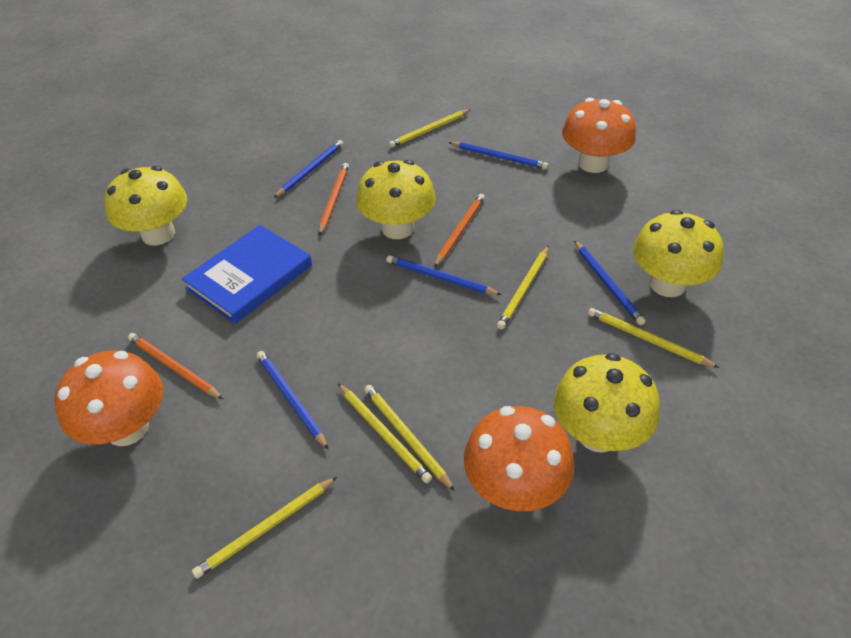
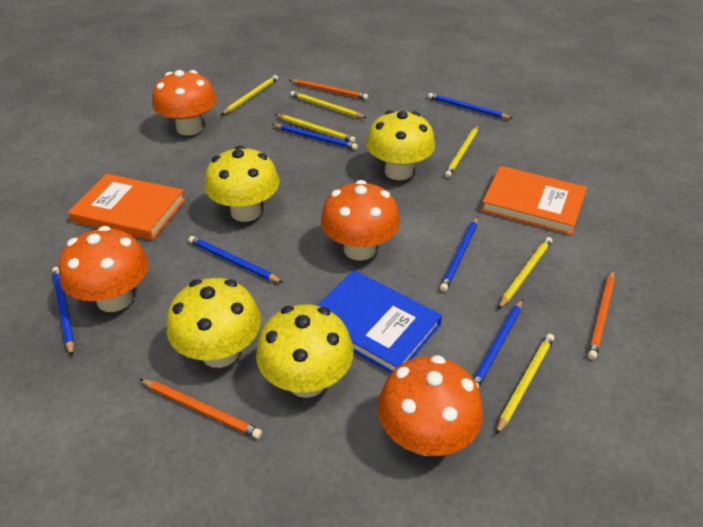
blue pencil: [257,351,329,450] [274,140,343,198] [386,255,502,295] [448,142,548,169] [574,240,646,325] = 5 -> [52,267,75,356] [188,236,283,283] [272,124,358,150] [428,93,513,119] [440,216,478,292] [473,299,523,388] = 6
orange book: none = 0 -> [68,174,186,240] [481,166,587,235] = 2
orange mushroom: [54,351,163,446] [464,406,575,511] [562,98,636,173] = 3 -> [58,226,149,312] [152,70,217,136] [321,180,400,261] [378,355,483,456] = 4

